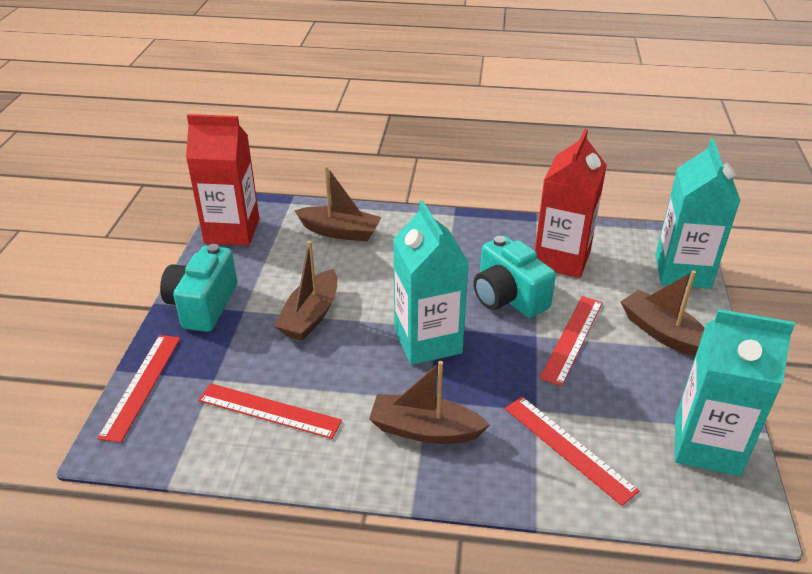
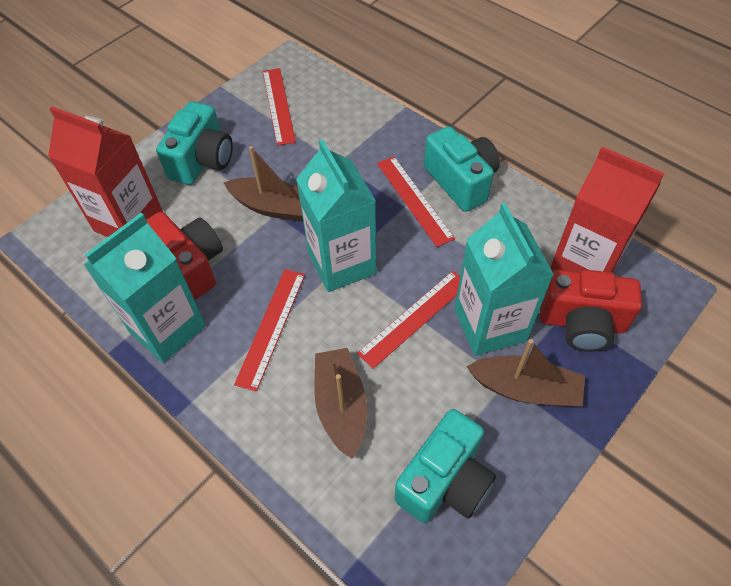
brown boat: [274,241,337,341] [294,166,382,242] [369,361,490,444] [621,270,705,357] = 4 -> [224,146,303,222] [314,348,367,459] [466,339,585,407] = 3
red camera: none = 0 -> [146,212,223,300] [540,270,642,352] = 2
turquoise camera: [160,244,237,332] [474,236,556,318] = 2 -> [156,101,233,185] [395,409,496,523] [424,126,500,212] = 3

